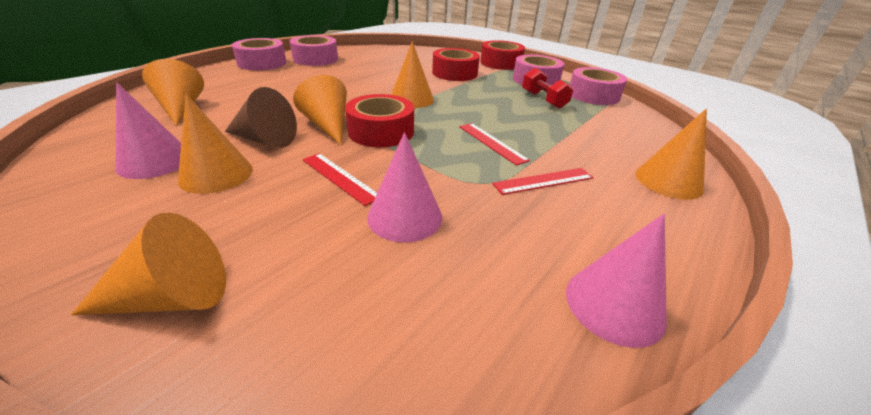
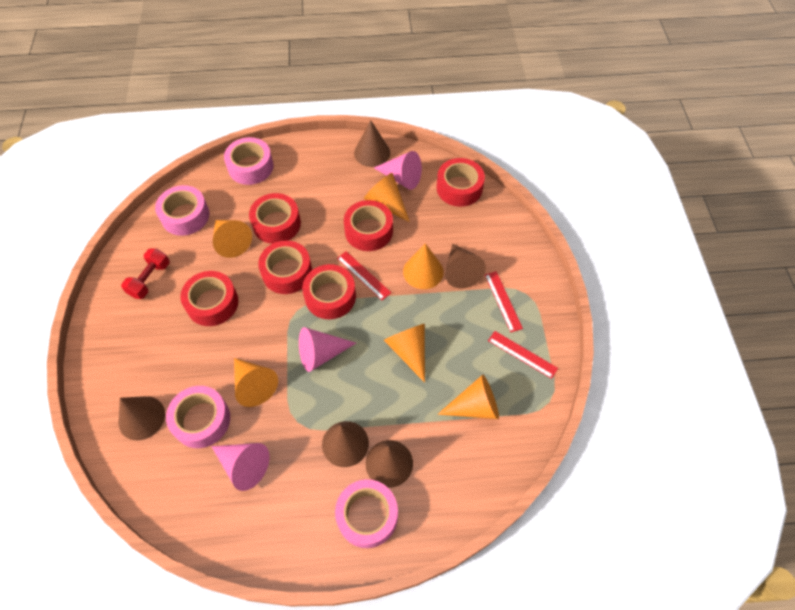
brown cone: [225,87,297,148] = 1 -> [119,396,165,440] [322,421,369,467] [354,120,390,167] [366,440,413,488] [445,244,486,288] = 5
red tape: [345,94,414,147] [432,48,480,81] [480,40,525,70] = 3 -> [180,271,238,326] [249,193,301,244] [258,241,312,294] [302,264,356,319] [344,200,393,251] [437,158,485,207] = 6

